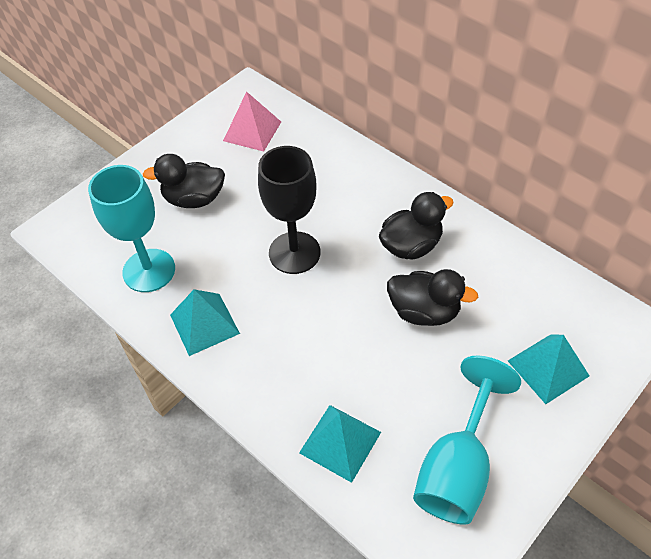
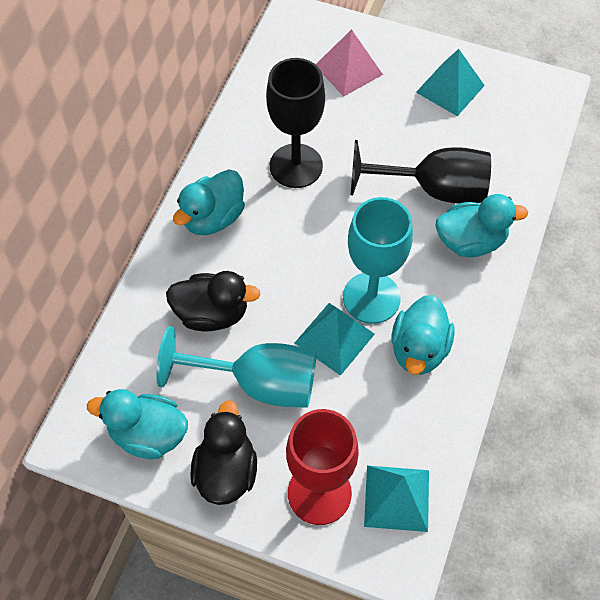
black duck: [143,154,225,208] [379,192,454,260] [387,269,478,326] = 3 -> [166,271,261,331] [190,400,257,505] = 2
black goblet: [258,146,320,274] = 1 -> [266,58,325,188] [351,140,491,204] = 2
red goblet: none = 0 -> [286,409,359,525] = 1
turquoise duck: none = 0 -> [87,389,188,459] [173,169,245,235] [391,295,455,375] [436,194,528,257] = 4

